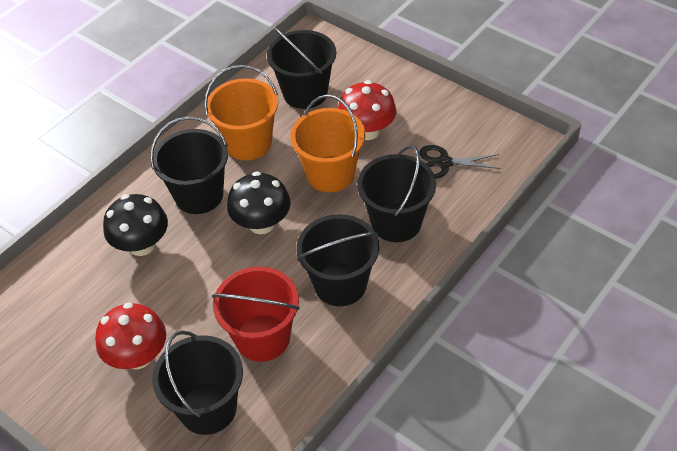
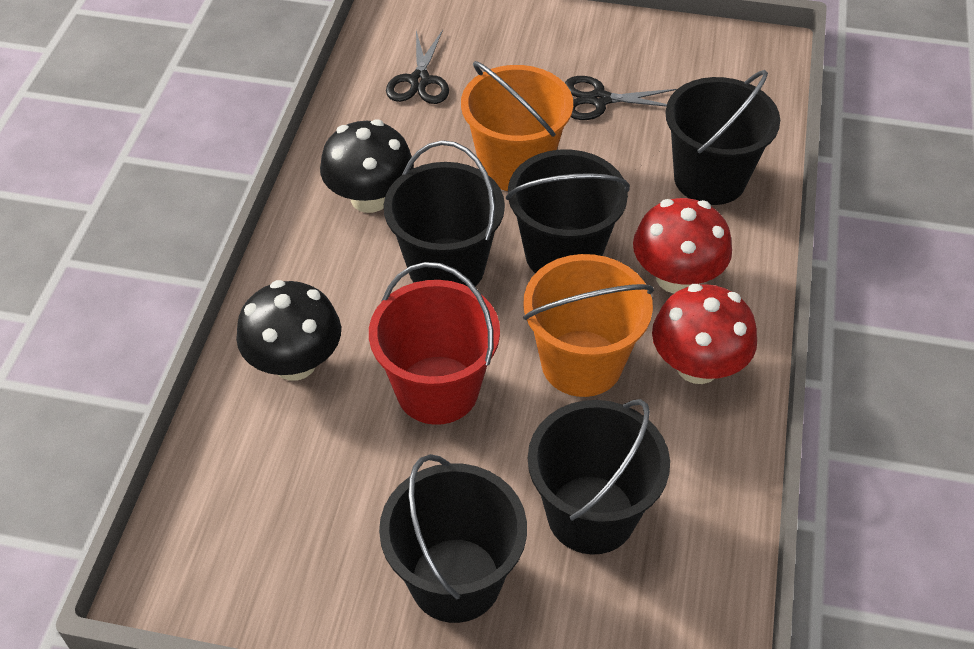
black scissors: [419,145,501,179] = 1 -> [386,30,449,104] [565,76,676,120] = 2

